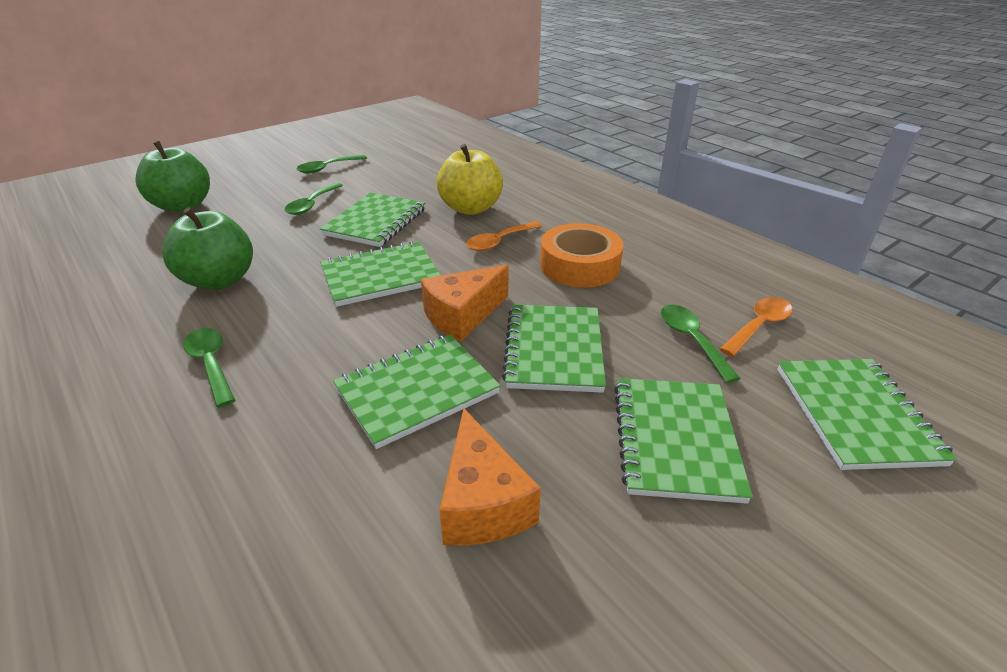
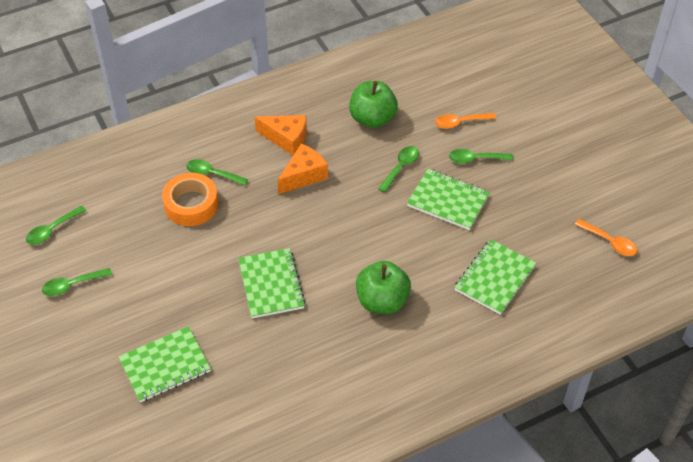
green notebook: [320,192,425,247] [320,241,441,307] [333,335,501,449] [502,305,606,393] [614,378,753,504] [777,359,957,470] = 6 -> [118,326,211,402] [238,248,306,318] [407,169,490,230] [454,239,536,315] = 4
green spoon: [183,328,235,407] [285,183,343,215] [296,155,367,174] [661,305,741,383] = 4 -> [26,205,86,245] [42,268,112,296] [186,159,249,186] [378,146,419,193] [449,149,513,164] = 5
yellow apple: [436,144,503,215] = 1 -> none = 0

